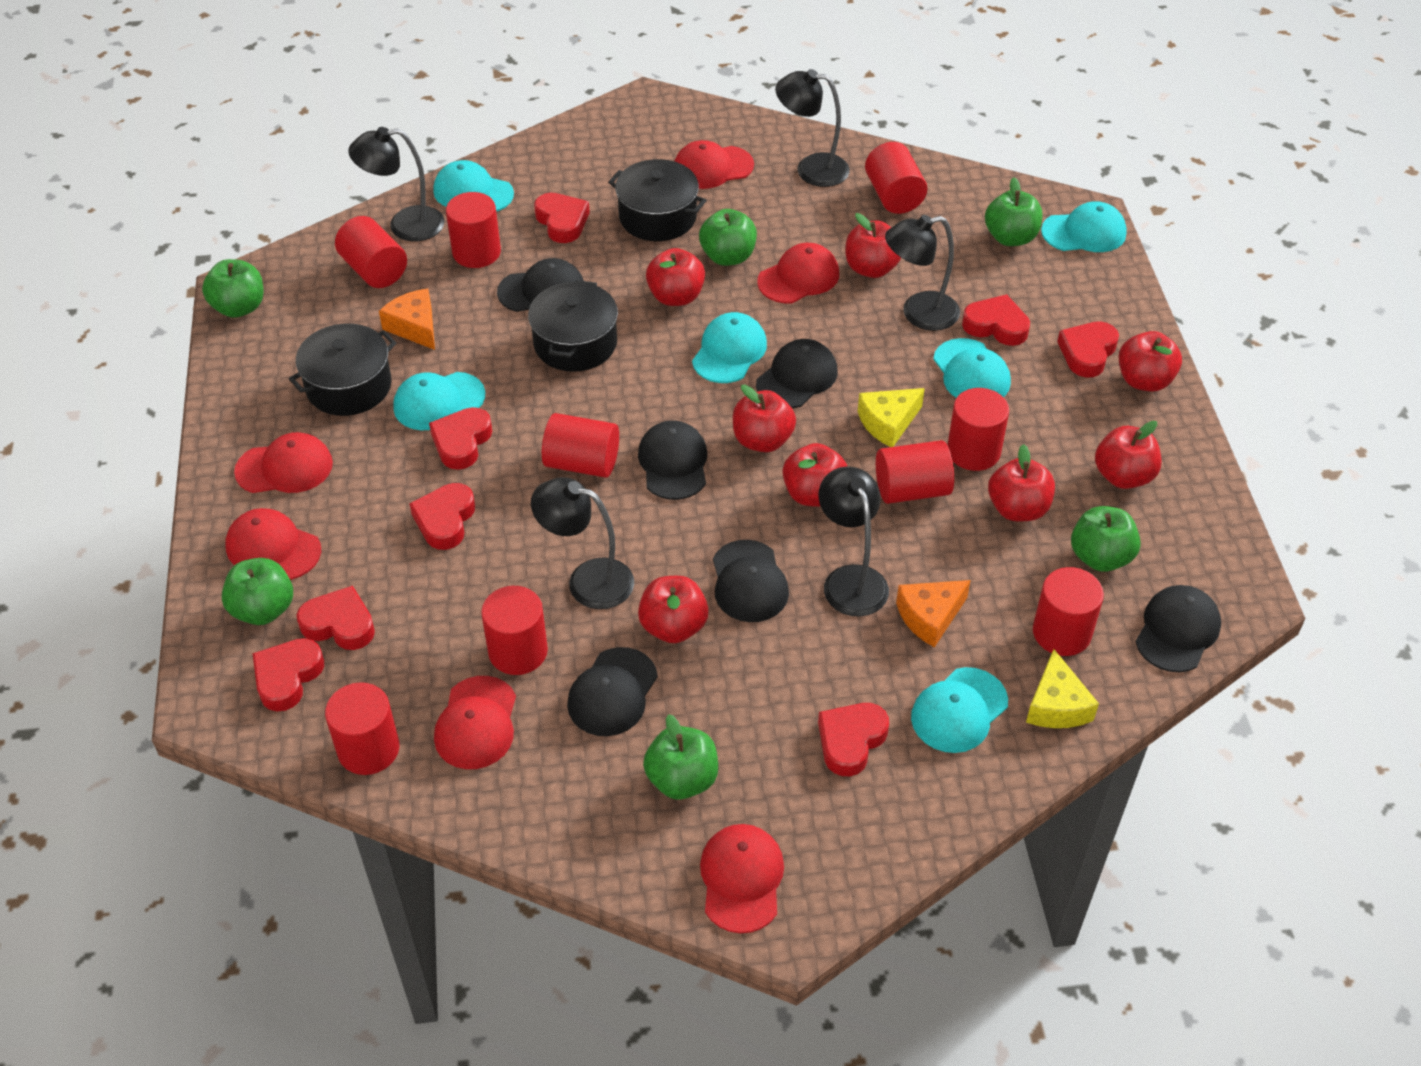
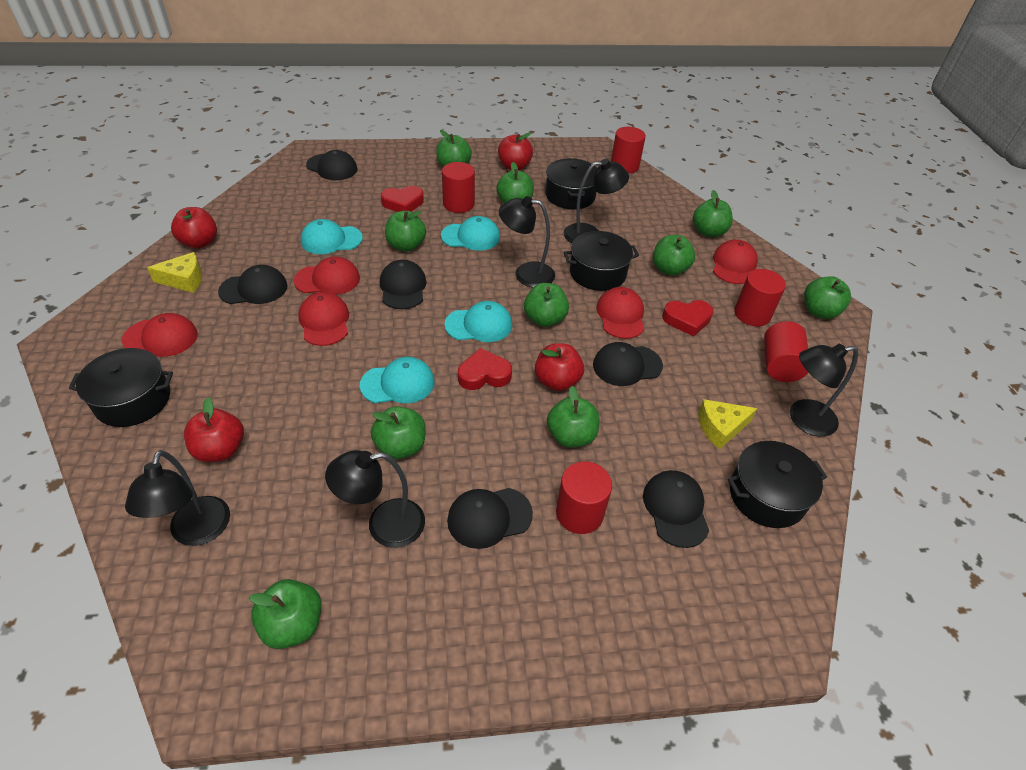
black pot: [289,323,396,416] [528,280,618,372] [608,159,707,241] = 3 -> [69,348,173,427] [546,158,597,209] [563,231,639,291] [728,441,827,528] = 4
green apple: [202,259,264,318] [222,558,293,625] [643,714,718,799] [699,209,757,266] [985,177,1043,246] [1071,506,1141,572] = 6 -> [249,579,322,649] [371,406,425,459] [385,211,426,252] [436,130,472,167] [496,162,534,204] [524,283,569,327] [547,386,599,448] [653,235,695,276] [693,190,733,237] [804,276,851,319] = 10
orange cheese: [379,288,435,350] [896,580,971,647] = 2 -> none = 0
red apple: [638,576,709,643] [646,248,705,306] [733,385,796,452] [783,443,847,507] [845,213,901,278] [988,444,1055,521] [1095,421,1162,489] [1118,331,1182,392] = 8 -> [171,207,217,249] [184,398,244,462] [498,132,533,170] [535,343,584,391] = 4
red cap: [225,508,321,580] [234,432,333,493] [434,676,516,769] [674,140,754,189] [700,824,784,933] [757,243,839,303] = 6 -> [122,313,198,357] [294,257,360,295] [298,292,349,346] [596,287,644,339] [713,240,758,284] = 5
red cylinder: [325,682,399,775] [335,216,407,288] [446,192,501,268] [481,586,548,675] [542,413,619,478] [865,142,927,214] [876,440,954,504] [947,388,1009,471] [1033,567,1104,656] = 9 -> [442,162,475,213] [556,461,612,534] [611,127,646,174] [734,269,786,326] [764,321,808,382] = 5
red heart: [253,638,324,712] [297,586,375,650] [409,483,475,550] [429,407,492,470] [534,193,590,243] [818,703,889,776] [962,294,1030,346] [1057,321,1119,378] = 8 -> [381,186,424,212] [458,348,512,390] [662,300,713,337] = 3
turquoise cap: [393,372,485,431] [433,160,514,212] [692,312,767,383] [911,667,1008,753] [933,338,1011,398] [1041,201,1127,252] = 6 -> [301,219,363,254] [360,357,434,403] [441,216,500,251] [445,301,512,342] = 4

